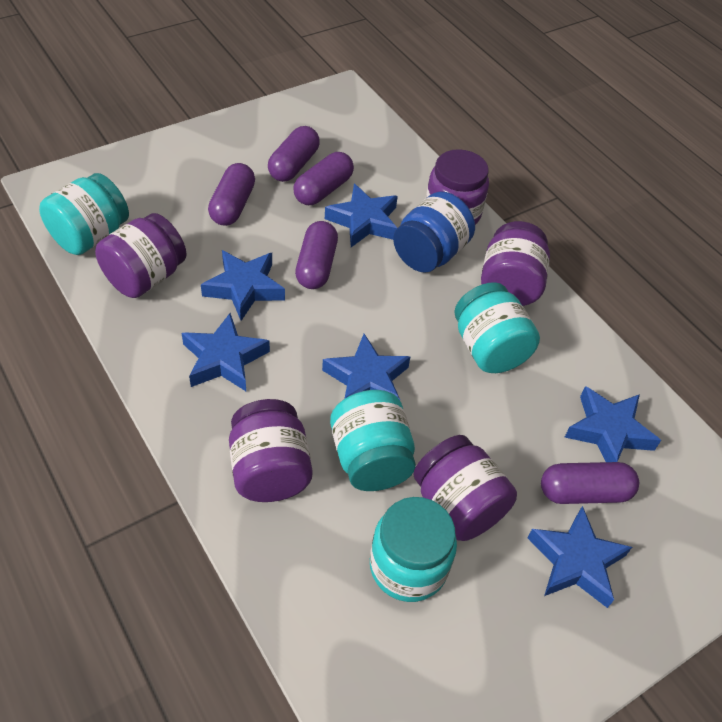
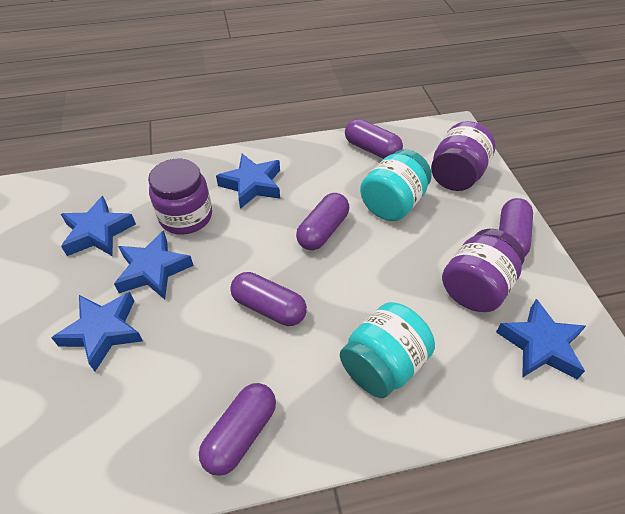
blue jar: [393,192,475,273] = 1 -> none = 0
blue star: [182,313,270,391] [201,250,285,321] [322,334,411,400] [325,184,398,247] [528,506,632,608] [565,386,661,462] = 6 -> [51,292,143,371] [61,196,136,256] [114,231,194,300] [216,154,280,209] [496,299,586,379] = 5
purple jar: [95,213,187,298] [229,399,313,502] [413,435,517,541] [426,149,489,225] [481,221,550,306] = 5 -> [148,159,212,235] [431,121,496,191] [442,229,525,312] = 3
turquoise jar: [39,173,129,255] [330,390,416,491] [370,497,457,602] [454,282,540,373] = 4 -> [340,302,435,398] [360,149,432,221] = 2

